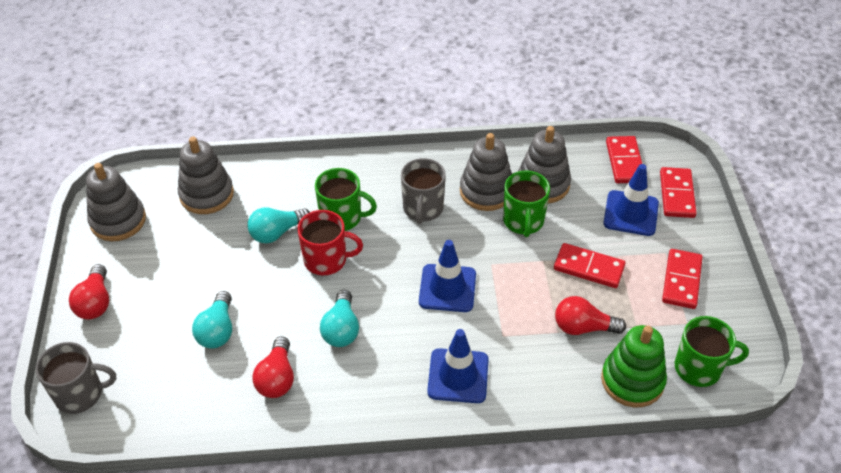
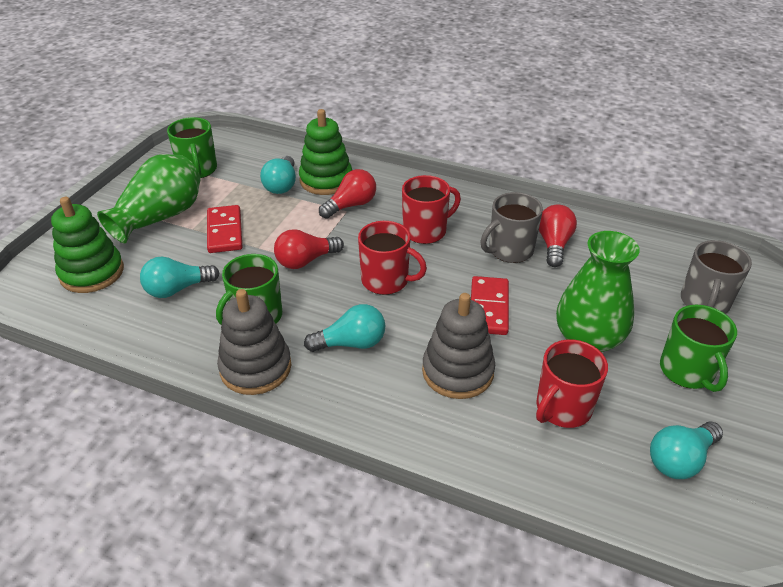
blue traffic cone: [419,240,476,312] [427,329,489,403] [603,164,659,236] = 3 -> none = 0
green stacking toy: [601,325,667,407] = 1 -> [51,197,124,293] [299,109,352,195] = 2
green vase: none = 0 -> [97,154,201,243] [556,231,640,352] = 2
grey stacking toy: [86,163,146,241] [178,136,234,214] [460,133,512,211] [518,126,571,203] = 4 -> [217,289,292,395] [422,293,495,399] = 2
red domino: [554,243,625,288] [606,136,642,183] [660,167,697,218] [662,249,703,309] = 4 -> [207,205,242,253] [471,276,509,335] = 2
red mug: [297,210,363,275] = 1 -> [358,221,427,295] [402,175,461,244] [536,340,608,428] = 3
turquoise light bulb: [192,291,232,349] [248,207,310,243] [320,290,359,347] = 3 -> [140,257,219,298] [260,156,296,194] [304,304,385,352] [650,422,723,479] = 4

